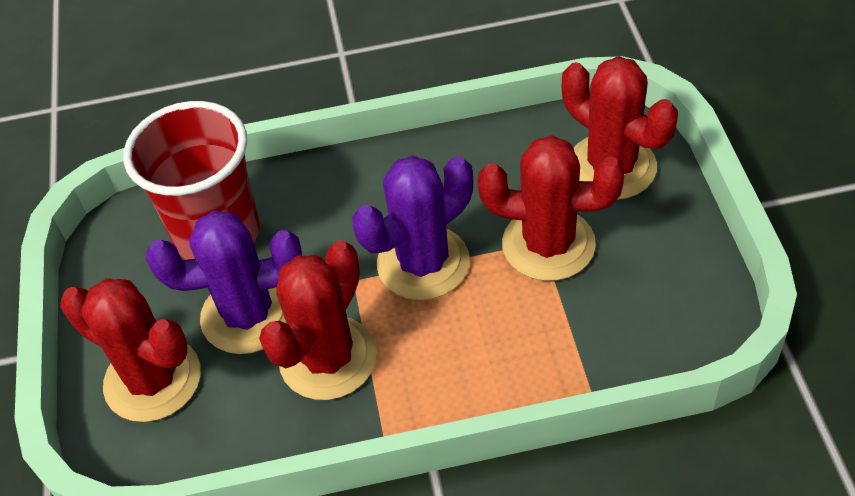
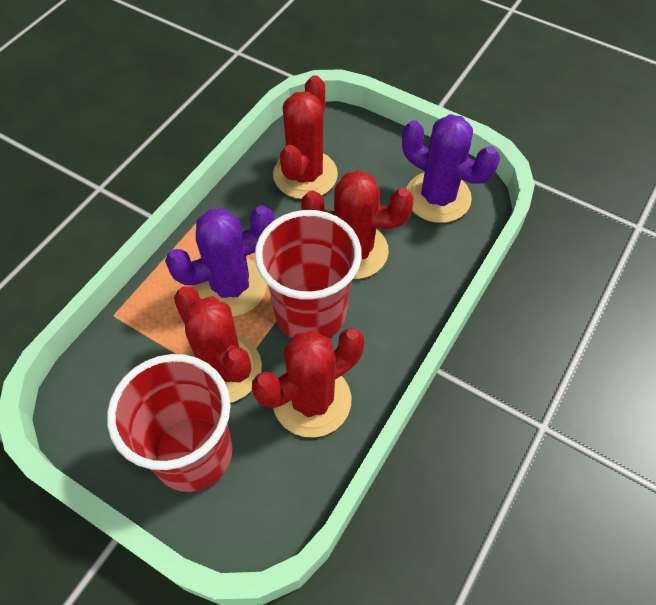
red cup: [123,101,260,260] = 1 -> [107,354,233,492] [255,210,362,338] = 2

